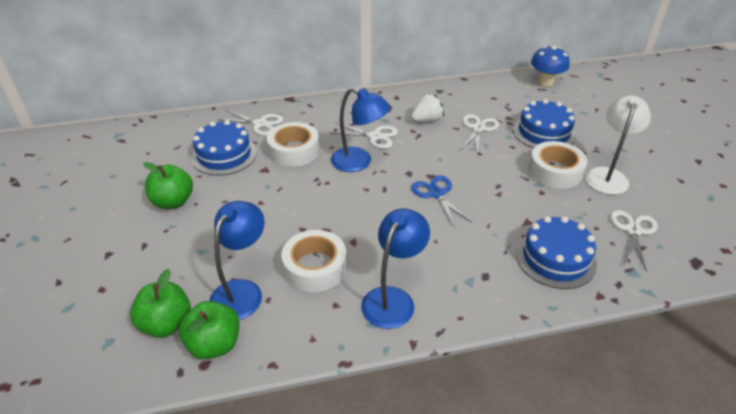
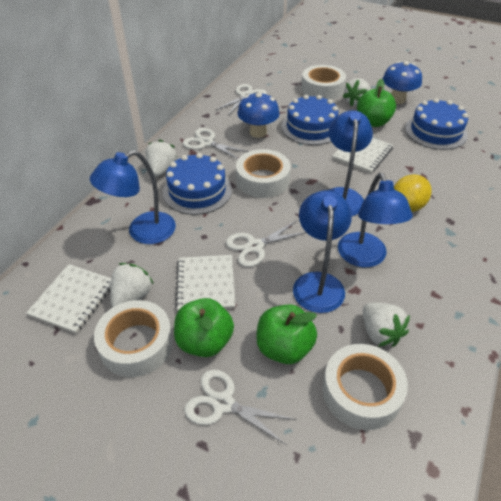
blue lamp: [209,201,265,320] [331,88,391,172] [361,208,430,329] = 3 -> [90,150,176,244] [293,190,352,313] [328,110,373,216] [338,173,413,267] = 4
blue mushroom: [531,46,570,86] = 1 -> [238,92,280,138] [383,61,422,104] = 2
blue scissors: [411,175,472,226] = 1 -> none = 0
white lamp: [585,96,651,195] = 1 -> none = 0
white notebook: none = 0 -> [26,264,112,334] [175,255,236,311] [332,138,393,173] = 3
white strawberry: [411,94,444,122] = 1 -> [110,263,154,307] [145,140,177,177] [343,78,370,107] [363,303,410,347] = 4
white tape: [267,122,319,167] [281,230,347,292] [528,141,587,189] = 3 -> [94,300,173,377] [236,149,291,198] [301,65,346,100] [322,344,408,430] = 4
yellow lemon: none = 0 -> [394,174,432,212] = 1

